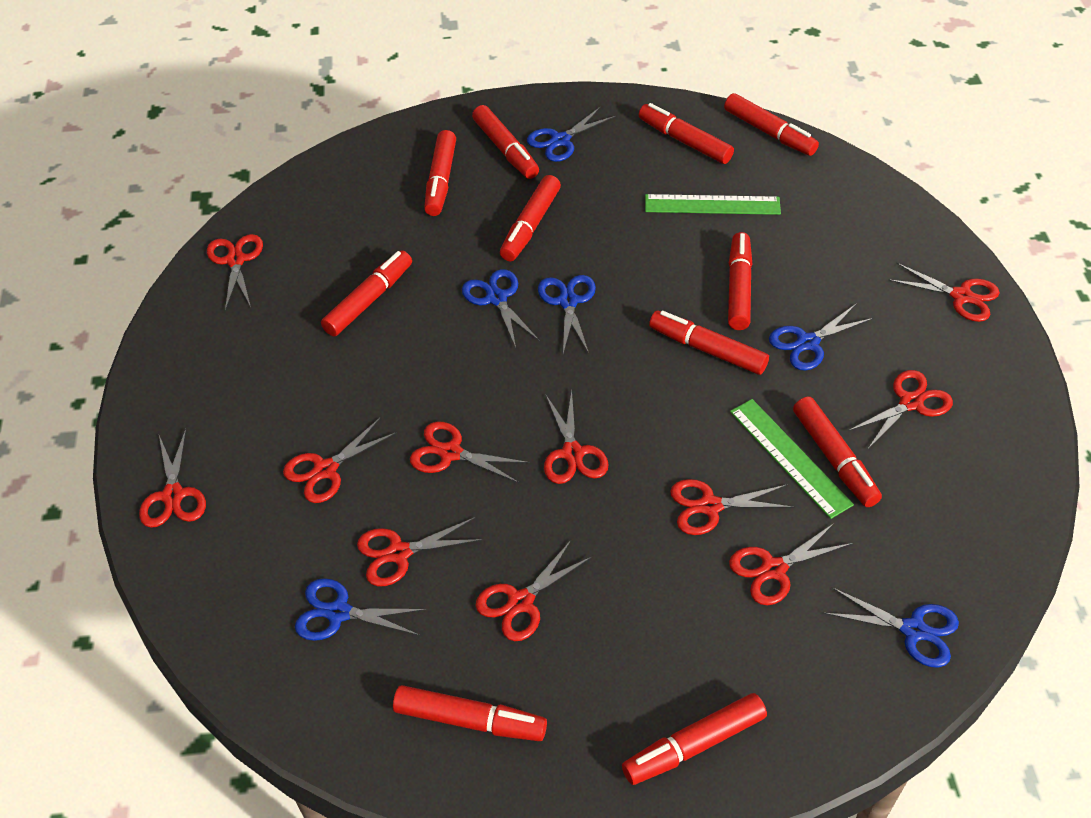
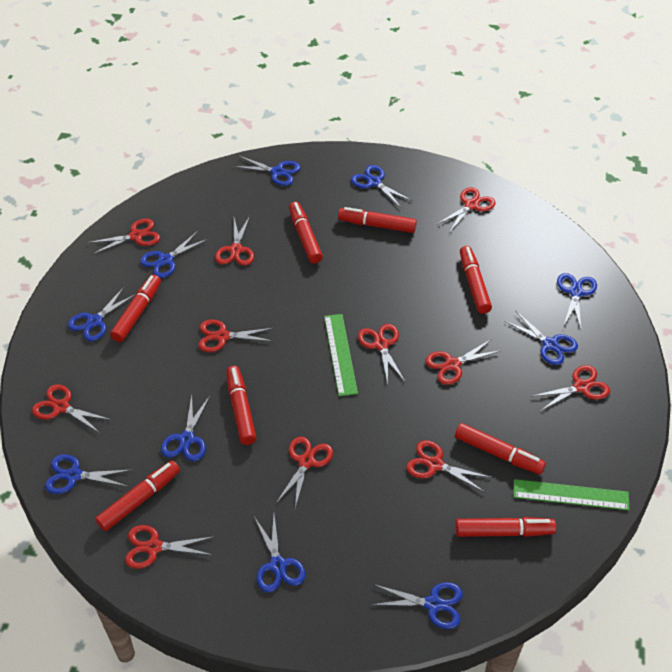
blue scissors: [295,578,427,641] [462,269,540,348] [527,106,616,162] [538,275,596,354] [769,303,874,371] [823,587,959,668] = 6 -> [45,454,130,494] [68,287,136,341] [140,231,208,278] [161,395,210,461] [233,156,300,186] [254,515,306,593] [351,165,412,208] [371,582,463,629] [504,311,578,365] [557,273,597,329] = 10
red marker: [321,250,412,336] [393,685,547,741] [424,130,456,216] [472,105,539,179] [500,175,561,261] [622,693,767,785] [639,103,734,164] [649,311,769,375] [724,93,819,156] [728,232,753,330] [793,397,882,507] = 11 -> [95,461,180,531] [110,275,161,342] [226,366,257,445] [289,202,323,263] [338,207,417,233] [455,423,546,475] [456,517,556,537] [460,246,492,314] = 8

